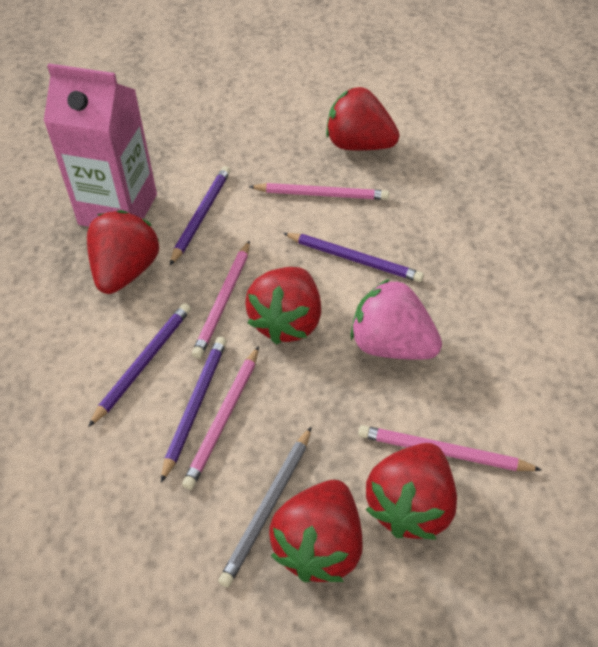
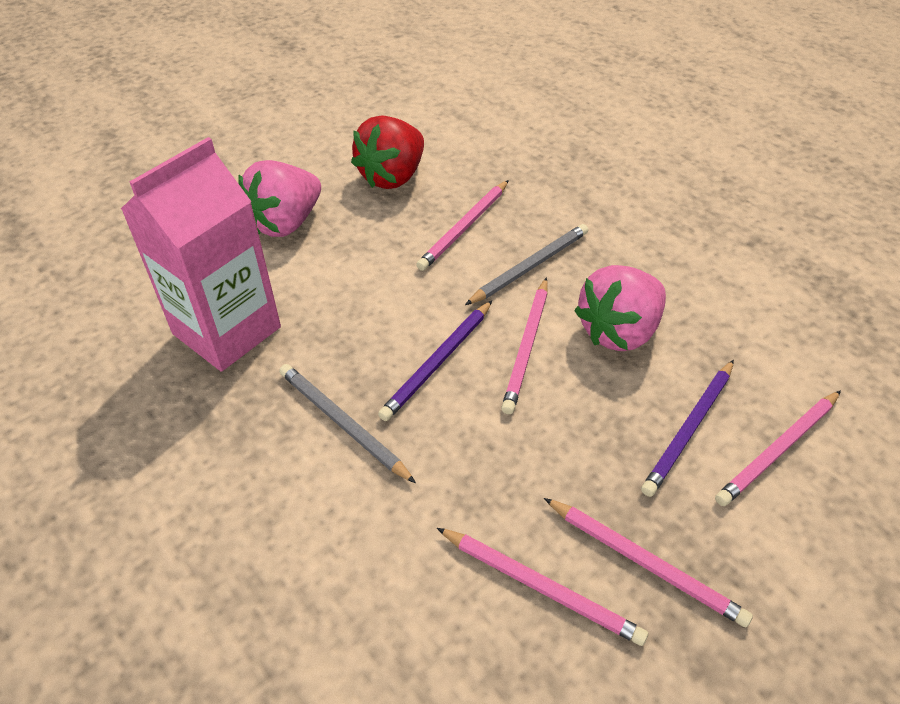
grey pencil: [218,427,312,587] = 1 -> [279,364,416,483] [465,224,588,305] = 2
pink pencil: [182,346,259,490] [192,240,250,359] [249,183,389,200] [358,425,542,471] = 4 -> [416,180,509,271] [437,528,648,646] [501,277,548,414] [544,498,753,627] [715,391,841,506] = 5
pink strawberry: [351,279,442,360] = 1 -> [238,160,321,237] [574,265,666,351] = 2
purple pencil: [88,303,191,427] [161,337,227,483] [170,166,230,265] [283,233,424,282] = 4 -> [378,301,492,421] [641,360,734,497] = 2
red strawberry: [87,210,160,294] [245,267,321,345] [269,480,363,582] [326,87,400,151] [366,443,457,540] = 5 -> [351,116,424,189] = 1

